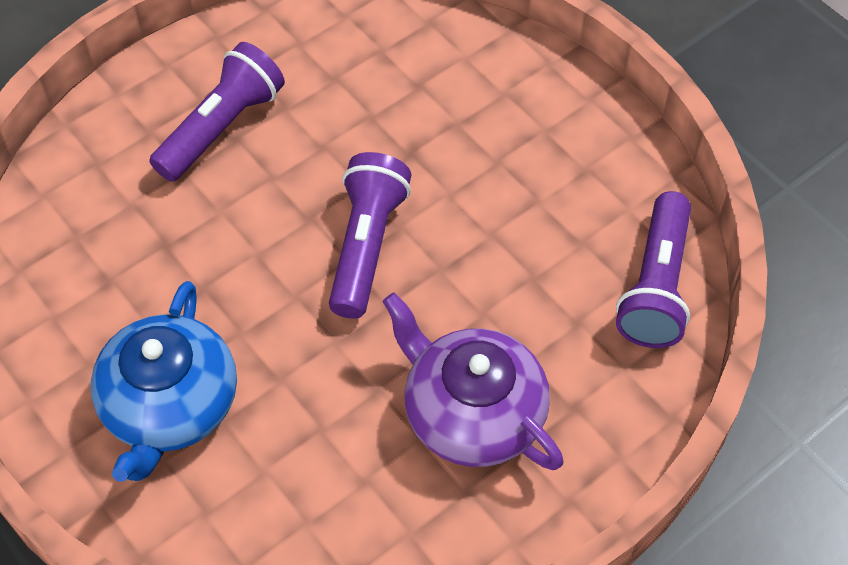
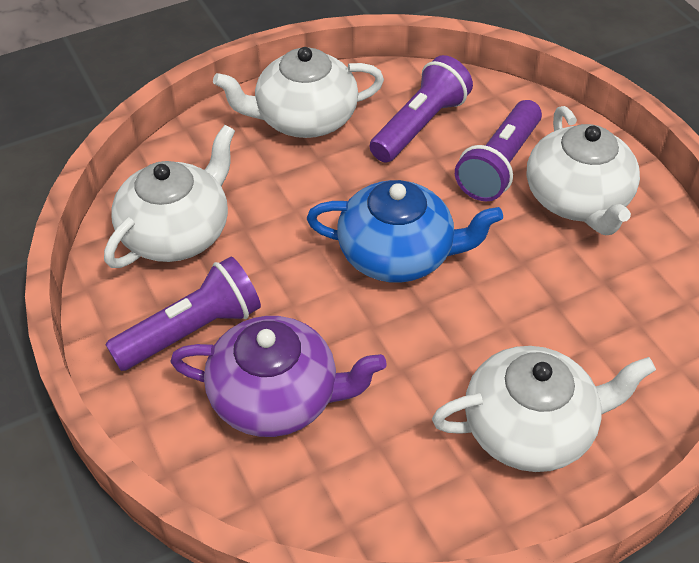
white teapot: none = 0 -> [104,125,235,268] [213,47,384,138] [432,346,656,472] [527,106,640,235] = 4

